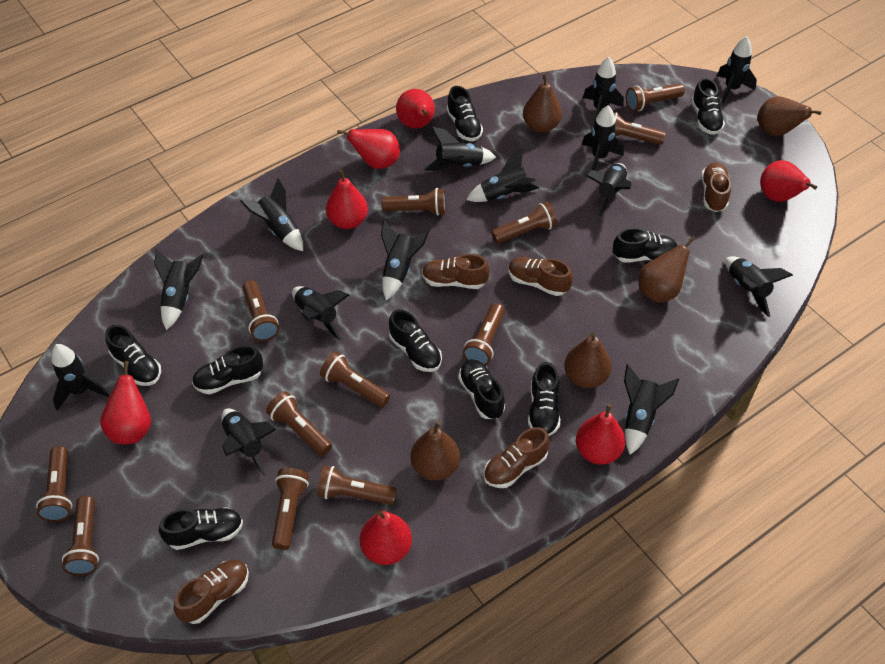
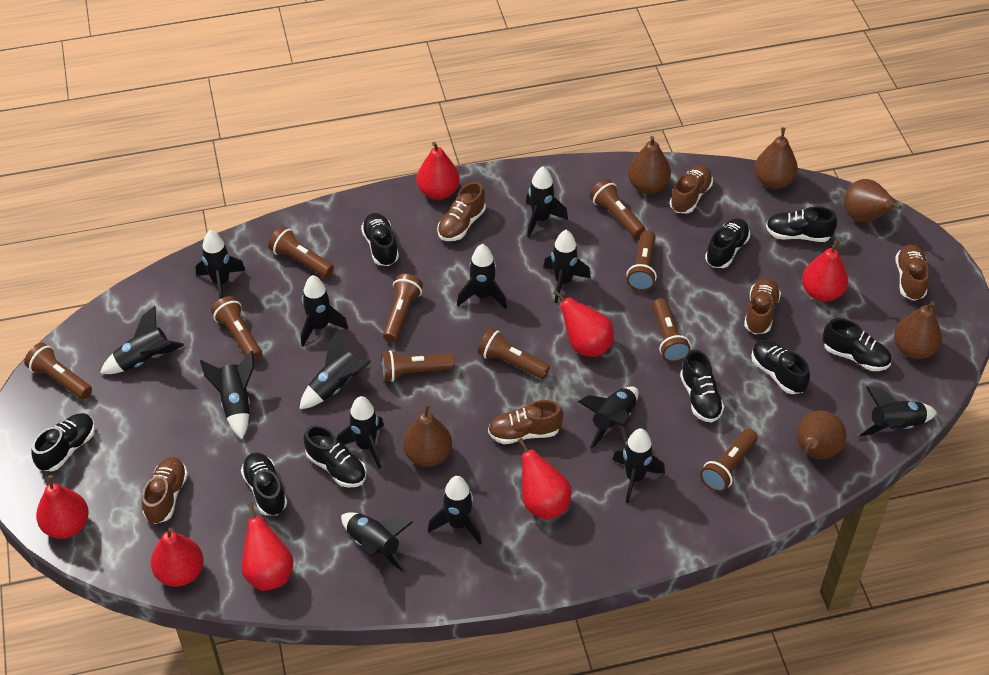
brown flashlight: [36,446,72,522] [62,495,99,576] [242,280,279,341] [266,391,332,456] [272,468,309,550] [317,466,397,505] [320,352,390,407] [382,188,446,216] [463,303,505,365] [491,202,557,244] [613,112,666,145] [626,83,685,111] = 12 -> [24,343,92,399] [211,296,262,361] [268,226,334,278] [381,350,455,382] [383,274,423,342] [478,328,550,379] [590,179,645,238] [627,230,657,291] [652,298,691,362] [700,429,758,492] = 10
brown pear: [411,421,460,480] [523,74,562,133] [564,333,612,388] [639,236,695,303] [757,96,821,136] = 5 -> [403,404,452,467] [628,136,671,194] [754,127,798,189] [797,410,846,459] [844,179,902,223] [894,301,942,359] = 6
brown shoe: [174,559,249,624] [422,254,490,289] [483,427,550,488] [508,257,573,296] [701,162,731,212] = 5 -> [142,457,188,524] [437,182,486,241] [488,400,563,444] [670,165,713,213] [744,278,781,334] [896,244,930,301] = 6

